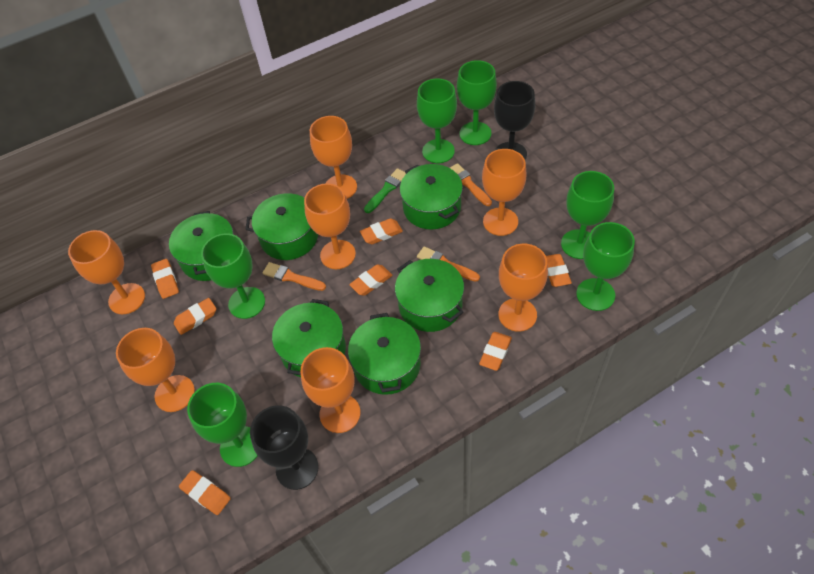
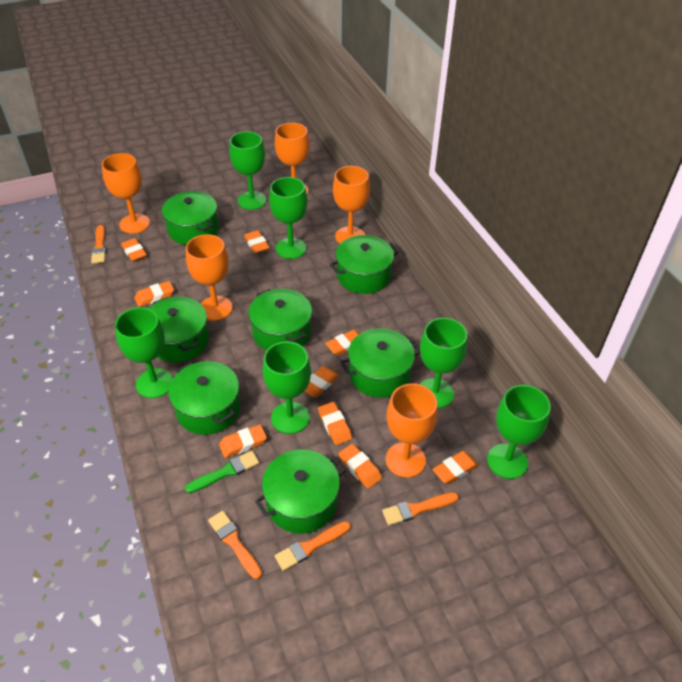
black goblet: [250,405,319,490] [494,81,535,160] = 2 -> none = 0
green pot: [169,211,233,281] [245,193,318,260] [272,299,346,377] [348,313,421,395] [395,259,464,332] [400,164,463,230] = 6 -> [149,297,209,363] [162,191,219,245] [168,361,241,435] [248,289,312,351] [255,449,345,534] [330,235,399,294] [341,328,420,398] = 7
orange brush: [262,262,326,291] [417,246,480,282] [450,163,492,206] = 3 -> [91,225,106,264] [208,511,262,579] [275,521,351,571] [382,492,459,526] = 4
orange eraser: [151,259,179,299] [174,298,216,335] [179,470,231,515] [349,264,392,296] [360,218,403,244] [479,332,512,371] [546,254,572,287] = 7 -> [121,238,147,262] [134,281,174,307] [219,424,267,458] [244,230,270,254] [304,366,339,397] [318,402,352,445] [325,330,360,356] [339,444,382,489] [432,451,479,484] = 9
orange goblet: [68,230,145,314] [116,328,195,412] [301,347,360,433] [304,183,356,269] [310,116,357,199] [482,149,526,236] [498,244,548,332] = 7 -> [102,153,150,234] [186,234,233,321] [275,123,310,194] [333,166,370,244] [386,383,438,478] = 5

